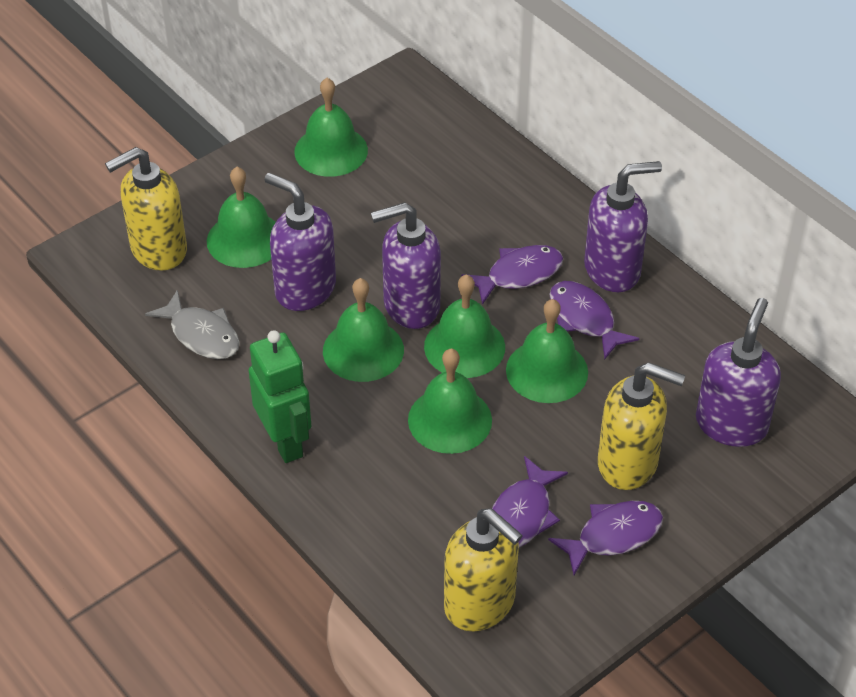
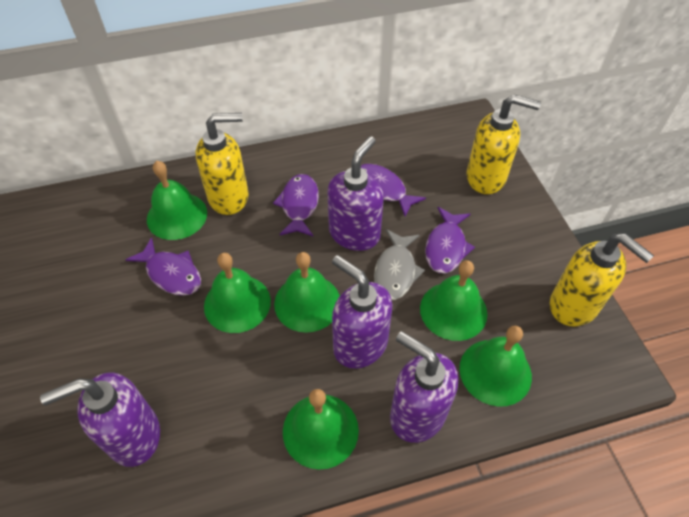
green robot: [249,330,311,463] = 1 -> none = 0

